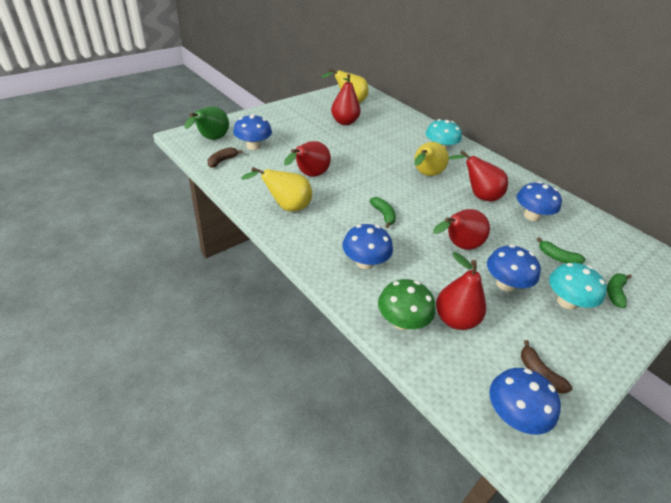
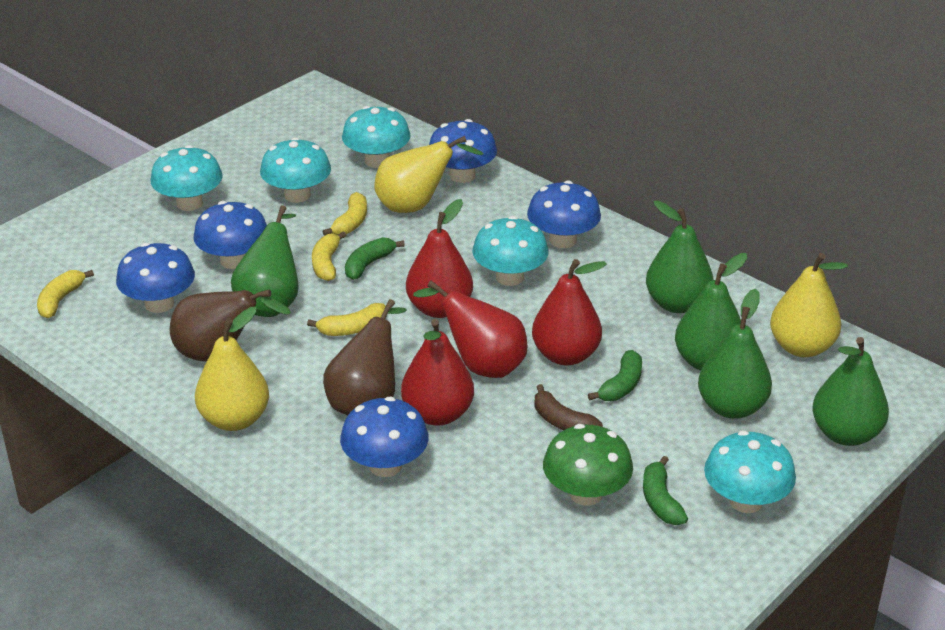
brown banana: [208,147,243,168] [521,340,573,394] = 2 -> [535,384,603,430] = 1
brown pear: none = 0 -> [170,289,291,362] [323,299,407,415] = 2
green pear: [184,107,229,140] = 1 -> [231,205,299,317] [646,200,713,313] [675,253,747,371] [698,289,772,419] [812,337,889,446] = 5
red pear: [284,141,331,177] [331,74,361,125] [433,209,490,250] [436,252,486,330] [449,151,508,201] = 5 -> [401,319,474,426] [406,199,473,318] [413,281,527,378] [532,259,607,365] = 4
turquoise mushroom: [426,119,462,150] [549,263,607,310] = 2 -> [151,145,223,211] [260,137,331,203] [342,106,411,168] [472,216,548,286] [704,431,796,513] = 5
yellow banana: none = 0 -> [37,270,94,318] [307,303,386,336] [312,231,346,281] [322,192,367,236] = 4

